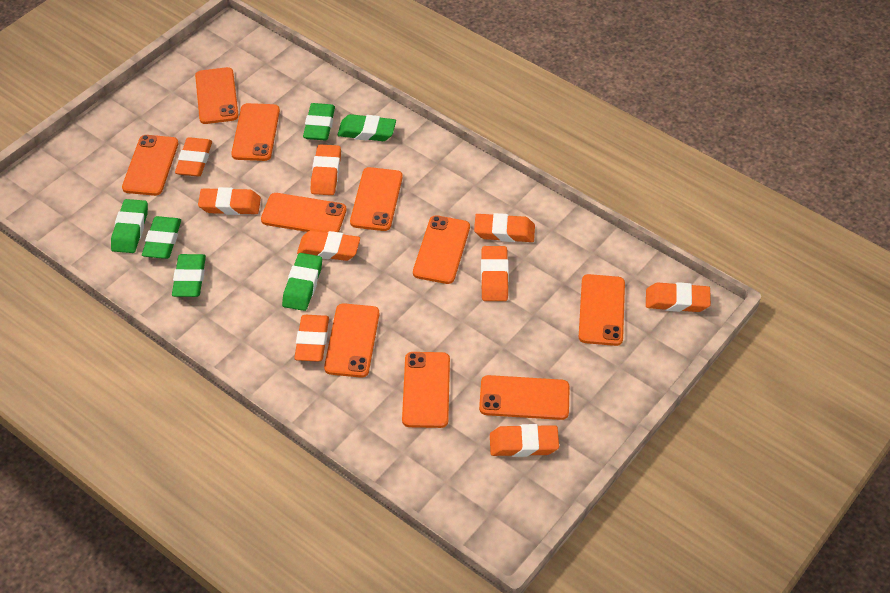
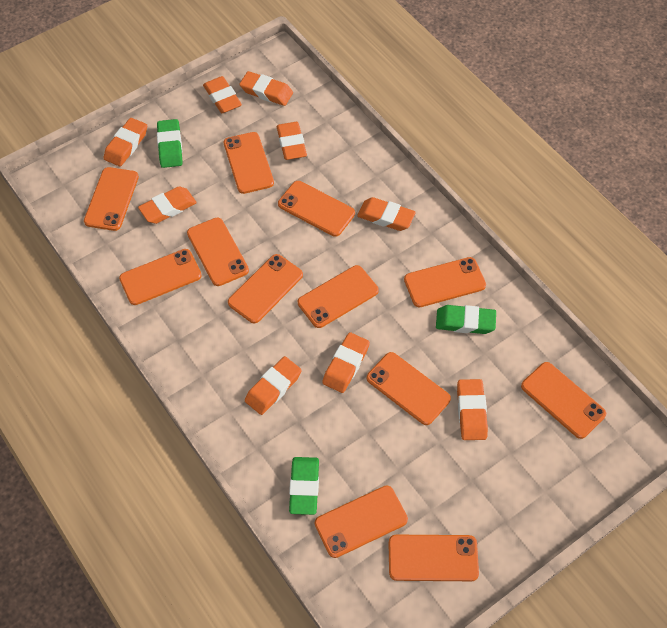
green eraser: [111,199,148,253] [142,216,181,259] [172,254,206,297] [282,253,322,311] [303,103,335,140] [337,114,396,141] = 6 -> [157,119,182,168] [289,457,319,515] [436,305,496,334] = 3
orange phone: [122,135,178,196] [195,67,239,124] [231,103,280,161] [261,193,346,232] [324,303,380,378] [350,167,403,231] [402,352,450,428] [413,215,470,284] [479,375,570,420] [579,274,625,346] = 10 -> [84,167,139,231] [119,249,202,305] [187,218,249,286] [224,132,274,194] [228,254,303,323] [278,181,355,237] [298,265,379,328] [315,486,408,558] [367,352,451,425] [389,535,479,581] [404,257,486,307] [521,362,606,439] = 12

